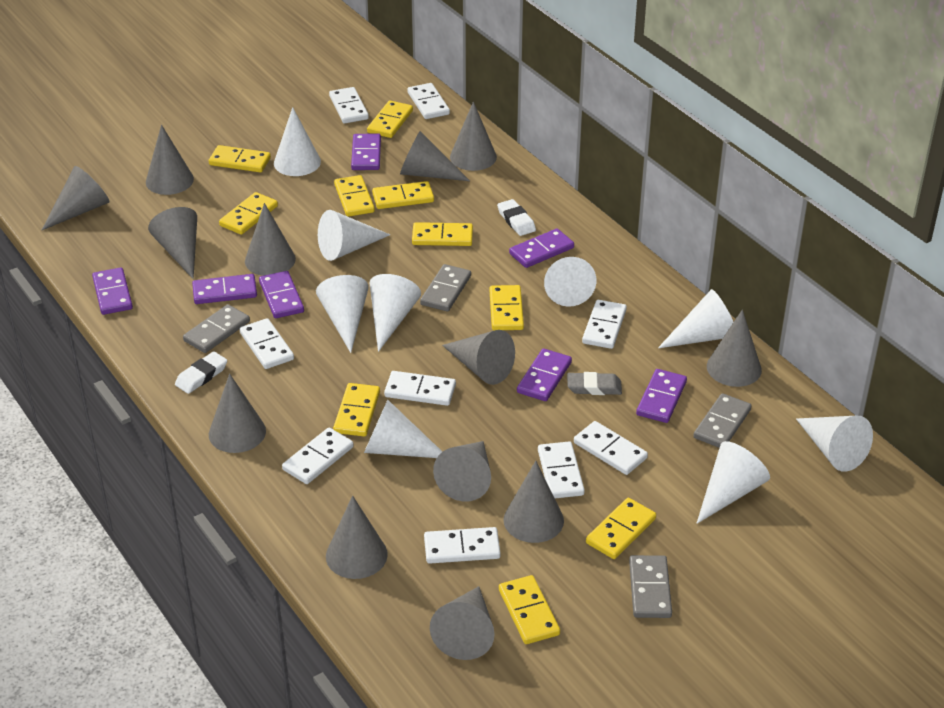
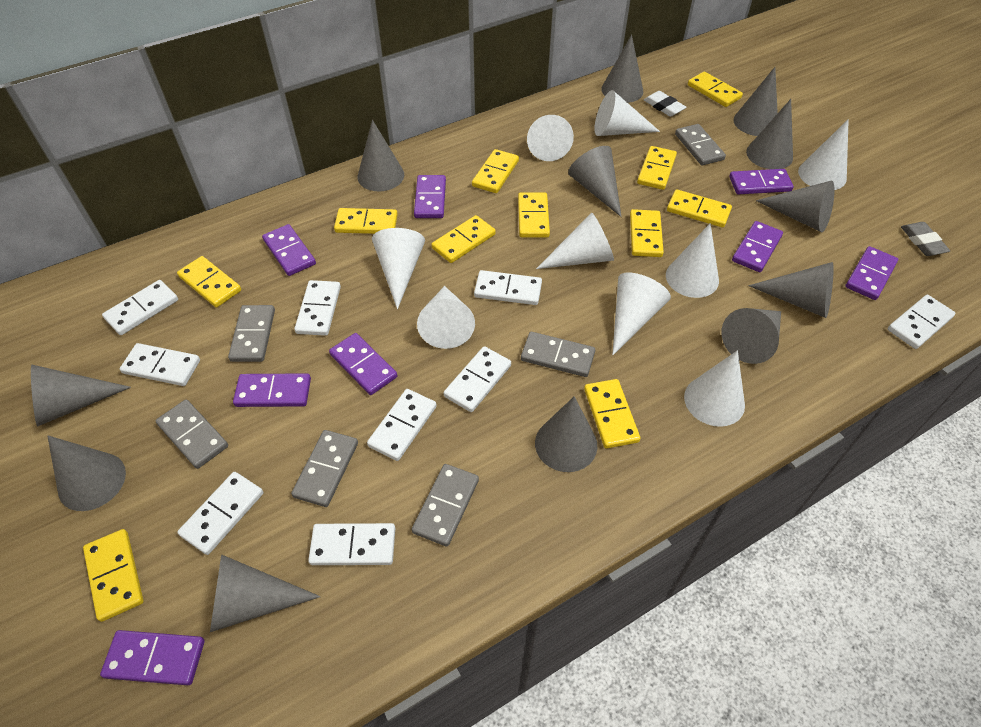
grey cone: [42,166,109,230] [146,125,194,195] [148,207,197,279] [209,374,266,453] [245,203,296,276] [326,496,388,579] [400,131,470,181] [430,586,495,660] [433,441,491,501] [442,330,515,385] [450,102,497,171] [503,461,564,543] [707,310,762,387] = 13 -> [31,365,131,427] [48,436,126,511] [210,554,321,632] [358,120,404,191] [535,396,597,472] [568,146,622,217] [601,35,643,103] [721,308,781,364] [733,67,778,136] [746,99,793,169] [748,262,834,318] [756,180,835,232] = 12
grey domino: [183,304,250,353] [420,264,471,311] [629,555,672,618] [694,393,752,448] = 4 -> [156,400,228,469] [228,305,275,362] [291,430,358,507] [412,464,479,547] [521,332,595,377] [675,124,726,165] = 6
purple domino: [92,267,133,315] [192,274,257,304] [259,271,304,318] [351,133,381,170] [509,229,574,268] [517,348,572,401] [636,369,687,423] = 7 -> [100,630,205,685] [233,373,311,407] [262,224,316,276] [329,333,397,395] [414,175,446,218] [729,169,794,194] [732,221,783,272] [845,246,898,300] = 8
white eraser: [175,352,227,394] [497,199,536,236] = 2 -> [644,91,686,117] = 1
yellow domino: [209,145,271,173] [219,192,278,235] [333,383,380,437] [334,175,375,217] [367,101,413,138] [372,181,434,209] [412,222,473,246] [490,285,524,330] [499,575,560,644] [586,498,656,559] = 10 -> [83,529,144,622] [177,256,241,307] [334,208,398,234] [431,215,496,263] [472,149,519,193] [518,193,550,237] [584,379,640,448] [630,209,664,257] [637,146,677,190] [667,189,732,228] [688,72,743,107] = 11

